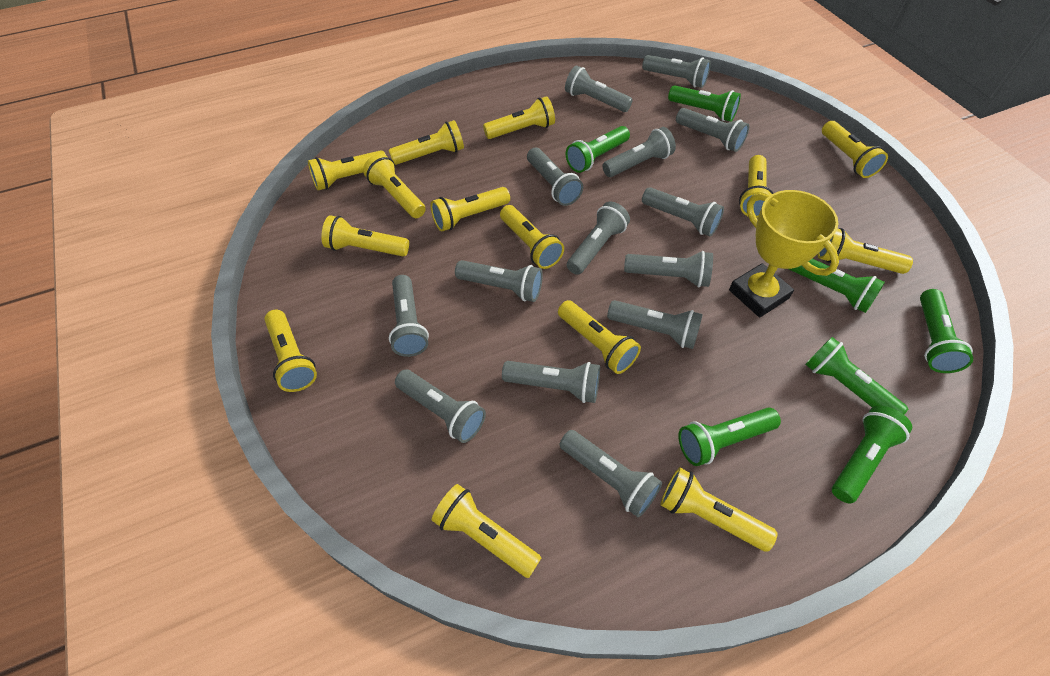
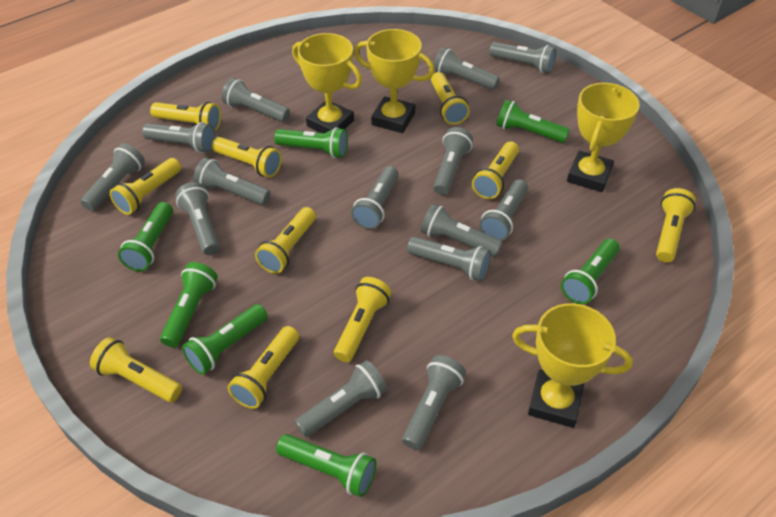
yellow flashlight: [264,310,317,392] [308,150,386,190] [321,215,409,256] [363,154,426,218] [388,120,464,165] [430,187,510,232] [432,484,541,578] [483,96,555,139] [500,205,564,269] [558,300,641,374] [660,467,777,552] [739,155,774,218] [817,228,913,274] [822,121,888,178] = 14 -> [90,337,182,402] [110,158,181,215] [150,102,221,131] [212,137,282,178] [227,326,299,409] [255,207,316,274] [334,277,392,362] [431,72,470,125] [472,141,519,199] [656,188,696,262] = 10
yellow trophy: [729,190,839,318] = 1 -> [292,33,362,133] [354,29,435,133] [512,303,633,428] [567,83,640,192] = 4

